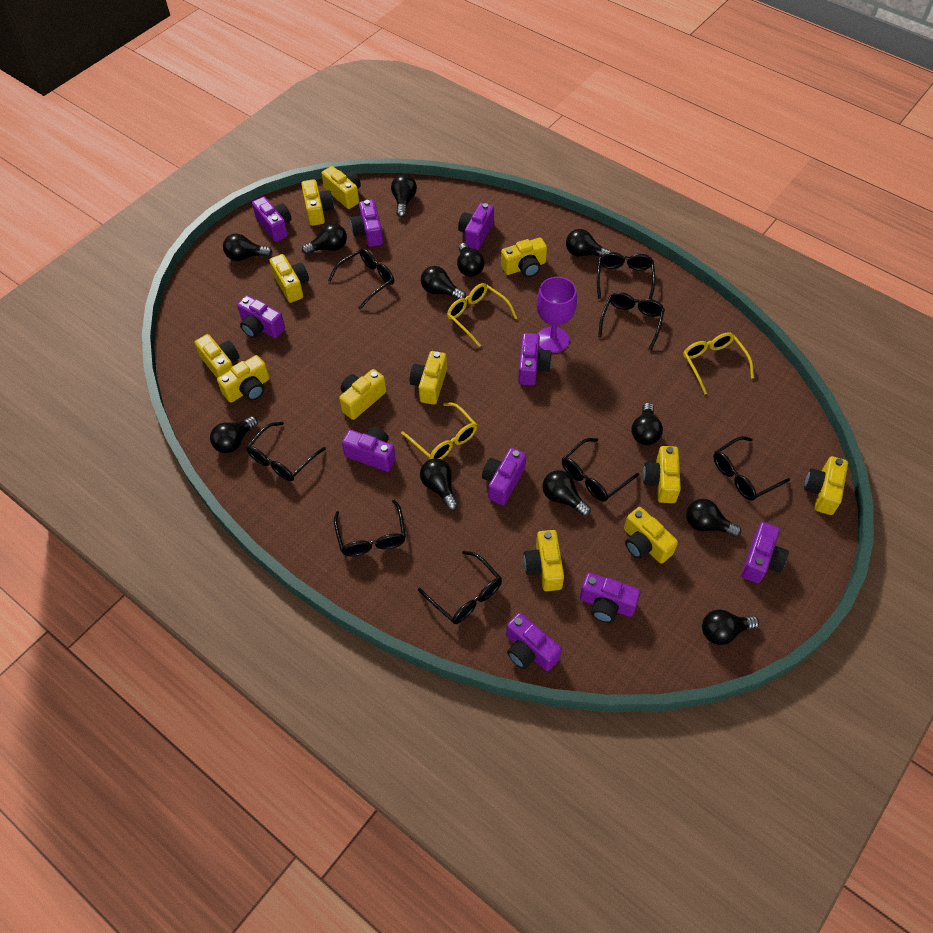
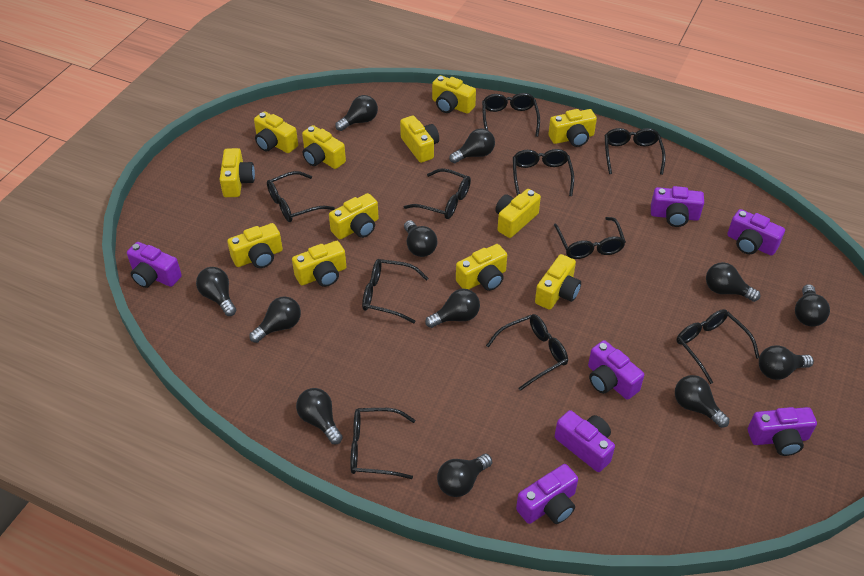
black glasses: [246,422,326,481] [328,248,394,310] [334,500,406,556] [418,551,502,624] [562,438,639,502] [597,252,655,299] [598,292,665,350] [713,436,790,501] = 8 -> [267,171,335,222] [350,408,415,479] [362,259,429,323] [404,168,471,219] [482,93,540,137] [486,314,568,391] [513,149,574,196] [554,217,626,259] [605,128,666,175] [676,309,759,384] = 10
purple camera: [237,295,285,338] [252,197,291,242] [342,427,396,472] [350,200,383,247] [458,203,494,250] [482,448,526,505] [506,613,562,671] [518,333,552,385] [580,573,641,623] [741,522,789,583] = 10 -> [127,242,182,288] [516,464,578,524] [555,410,615,472] [588,340,644,400] [651,186,704,227] [727,209,785,256] [748,407,817,456] = 7
purple goblet: [537,277,577,353] = 1 -> none = 0
yellow glasses: [401,403,477,459] [447,283,517,347] [683,332,754,395] = 3 -> none = 0

